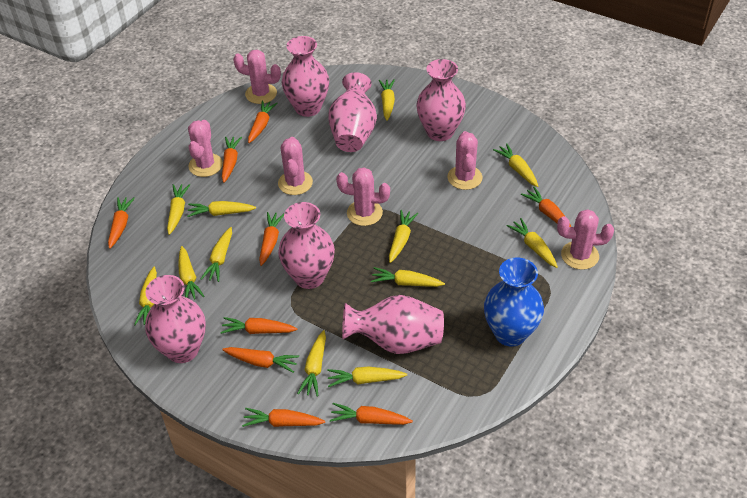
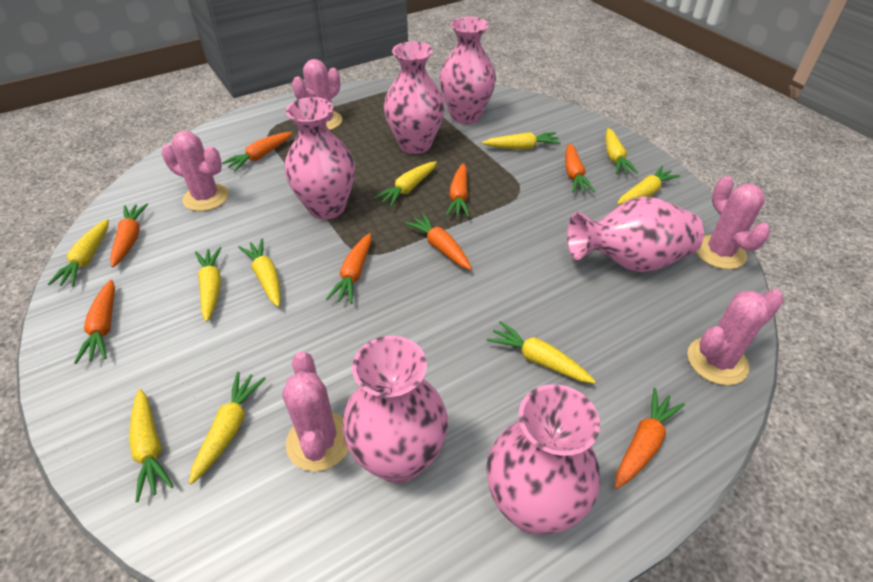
blue vase: [484,257,544,347] = 1 -> none = 0
orange carrot: [108,197,135,249] [220,317,298,334] [222,137,242,183] [222,347,299,373] [242,408,325,427] [248,100,278,143] [259,212,284,266] [330,403,413,425] [521,187,571,227] = 9 -> [74,279,115,364] [110,203,148,267] [222,132,292,172] [326,233,372,304] [404,213,472,270] [446,163,470,218] [565,143,595,193] [615,388,685,489] = 8
pink cactus: [188,120,223,177] [233,50,281,104] [278,137,313,195] [336,167,390,226] [447,131,483,190] [557,209,614,270] = 6 -> [161,131,229,211] [282,351,349,471] [292,59,342,130] [687,289,784,385] [696,176,770,269] = 5
yellow carrot: [134,267,157,325] [167,184,190,235] [178,246,204,299] [187,201,256,217] [201,227,232,282] [297,330,326,396] [327,367,407,387] [371,267,445,287] [379,79,395,121] [389,210,418,263] [493,143,538,187] [507,218,558,268] = 12 -> [48,219,109,287] [129,389,174,502] [189,372,266,485] [195,247,221,322] [238,239,281,307] [374,161,437,207] [482,132,561,150] [487,321,596,384] [606,128,638,174] [617,166,680,205] = 10

